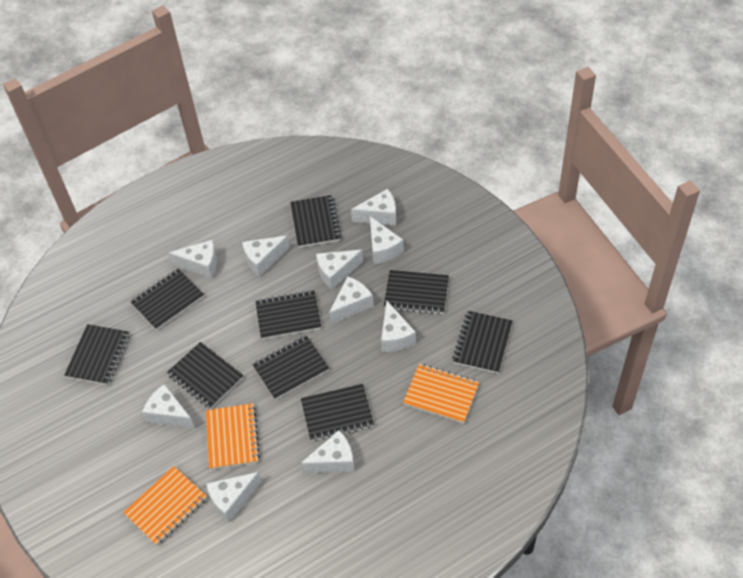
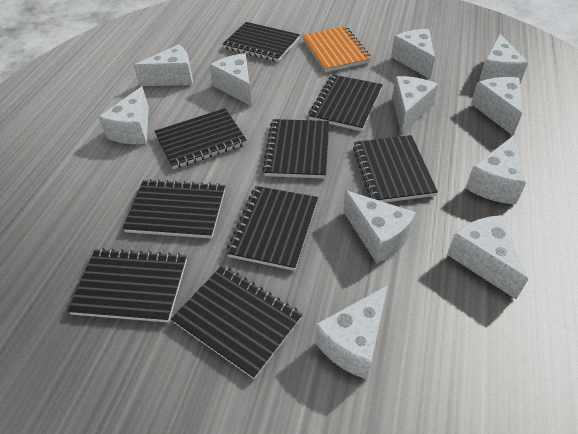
orange notebook: [123,466,207,545] [206,403,260,470] [403,364,479,424] = 3 -> [303,26,372,72] = 1
white cheese: [142,384,195,429] [168,240,217,278] [206,472,262,522] [242,236,290,277] [300,430,355,473] [316,250,363,290] [329,276,373,324] [351,189,396,225] [370,216,404,264] [381,300,416,352] = 10 -> [98,86,149,144] [133,44,193,86] [209,53,252,106] [315,285,388,379] [343,190,416,264] [391,29,435,79] [392,76,438,134] [447,215,528,299] [466,136,526,205] [471,77,522,136] [479,34,528,83] = 11

